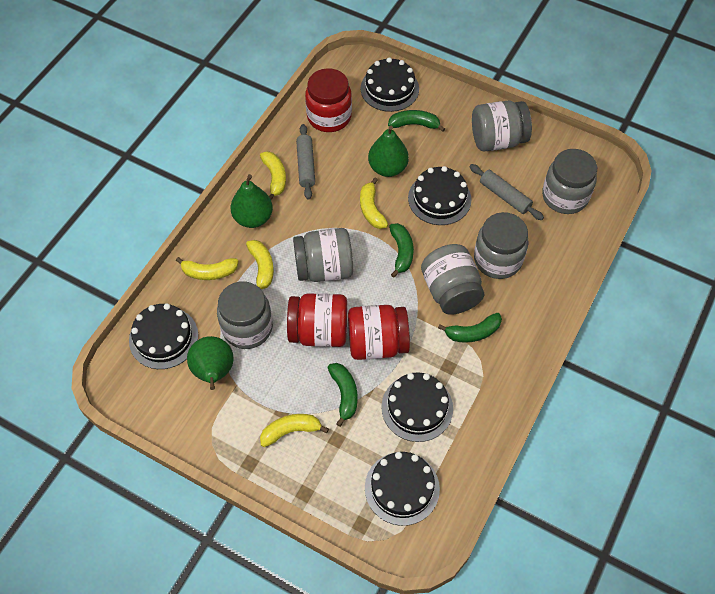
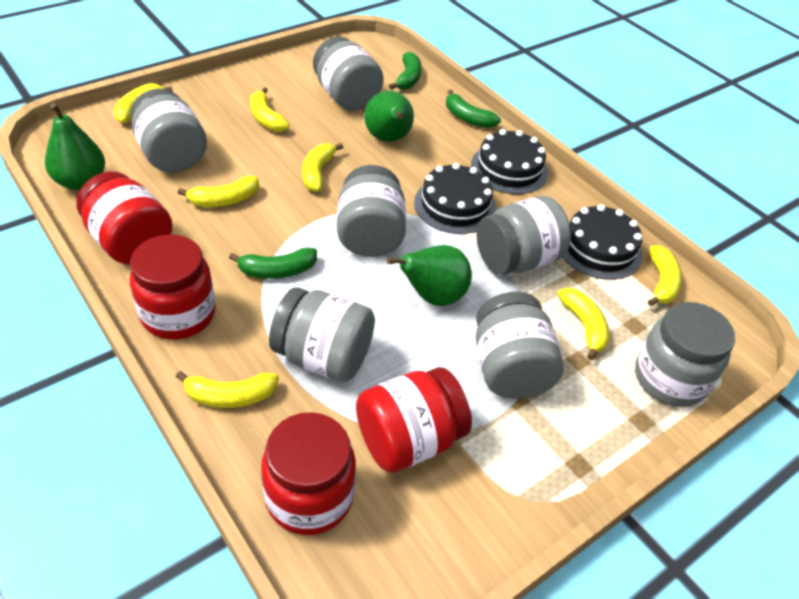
black cake: [129,303,198,369] [361,57,419,112] [365,452,440,526] [381,372,453,442] [408,166,471,225] = 5 -> [414,163,496,234] [471,129,548,194] [563,204,643,280] = 3
green banana: [327,363,358,427] [388,110,445,132] [389,223,414,278] [438,313,502,343] = 4 -> [229,247,317,279] [389,52,422,90] [446,90,501,128] = 3
grey jar: [217,281,273,349] [293,228,353,282] [421,244,484,315] [472,100,532,151] [474,212,529,279] [542,149,597,214] = 6 -> [130,89,207,173] [269,287,375,382] [313,37,384,111] [337,165,406,257] [476,196,571,275] [476,292,564,399] [635,302,735,407] = 7
grey rolling pin: [296,124,315,200] [469,164,544,220] = 2 -> none = 0
red jar: [287,293,347,347] [305,68,352,132] [348,305,410,360] = 3 -> [76,171,173,265] [130,234,216,340] [261,412,356,535] [356,367,472,473] = 4
yellow banana: [176,257,239,280] [246,240,274,289] [260,151,286,200] [260,414,329,447] [360,178,388,229] = 5 -> [114,83,173,123] [176,371,279,408] [178,176,259,207] [250,87,289,132] [302,143,343,192] [557,288,609,360] [648,245,682,306] = 7

